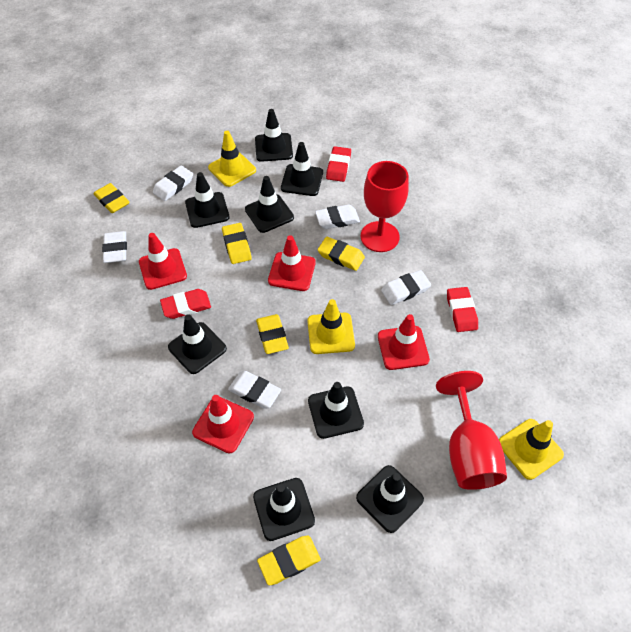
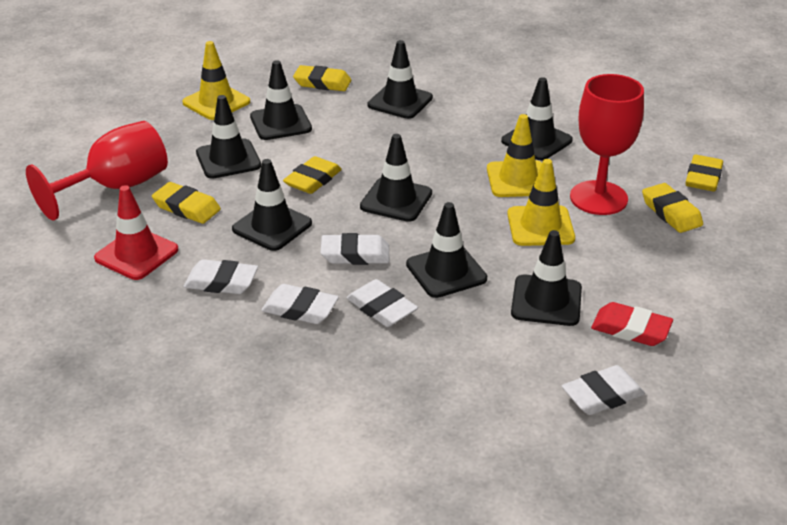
red eraser: [160,289,211,319] [326,146,351,182] [447,287,478,332] = 3 -> [591,302,673,346] = 1
red traffic cone: [139,233,187,290] [192,395,254,454] [268,235,316,291] [378,314,430,370] = 4 -> [94,185,178,280] = 1

